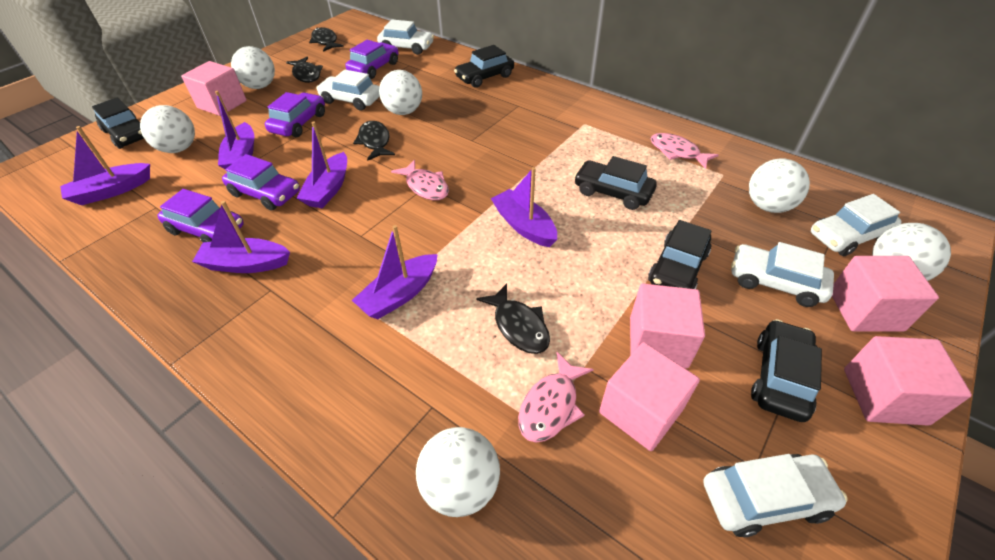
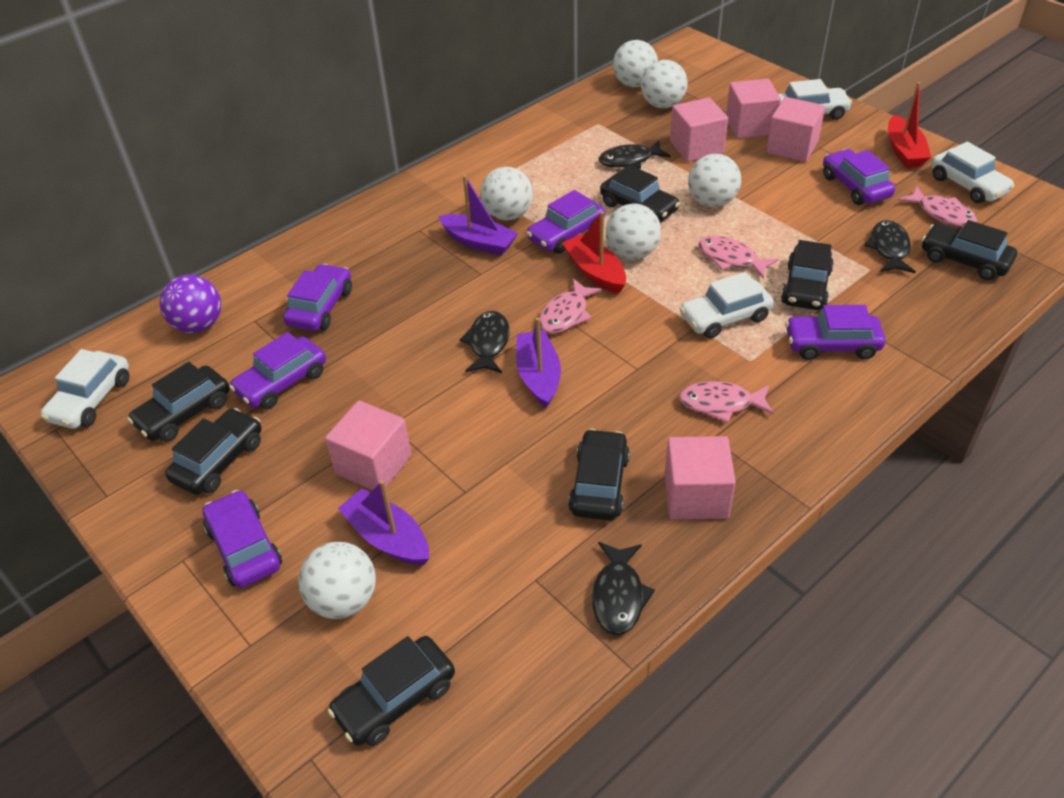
black car: [92,97,144,149] [454,45,514,88] [574,156,657,210] [648,220,712,289] [751,319,822,422] = 5 -> [127,362,230,442] [165,408,261,495] [328,636,455,746] [568,429,630,520] [600,165,680,222] [781,240,834,310] [922,220,1017,280] = 7
pink fish: [391,160,449,200] [518,352,594,443] [650,133,719,169] = 3 -> [539,278,603,334] [679,381,774,423] [698,236,779,278] [898,186,977,227] = 4
purple ball: none = 0 -> [160,275,221,333] = 1
purple boat: [60,126,150,205] [192,201,290,273] [215,91,254,169] [297,122,347,208] [352,225,438,319] [491,167,557,247] = 6 -> [338,480,429,566] [438,175,518,256] [516,317,561,408] = 3
purple car: [157,189,244,242] [222,154,300,211] [265,92,325,137] [345,40,399,79] = 4 -> [203,490,282,588] [229,332,326,409] [283,264,352,331] [526,190,605,254] [785,305,885,360] [823,149,895,205] = 6
red boat: none = 0 -> [562,211,626,294] [888,82,931,168] = 2
white car: [316,70,380,110] [377,19,434,55] [703,454,848,537] [731,242,834,307] [811,194,901,256] = 5 -> [41,349,129,429] [679,272,774,338] [778,79,852,120] [931,142,1015,203] = 4

